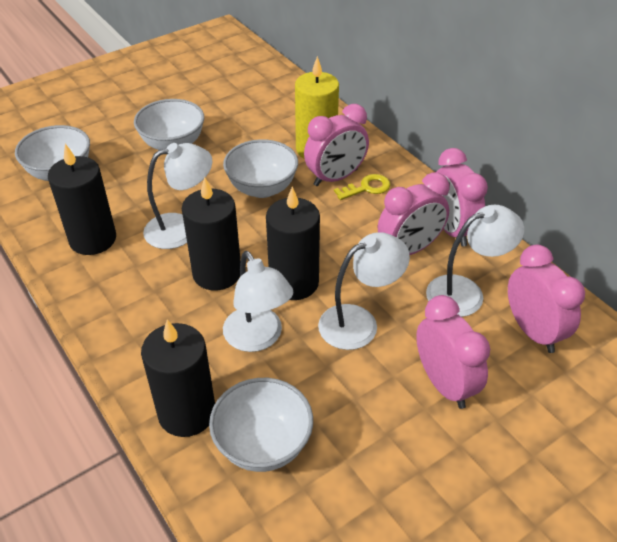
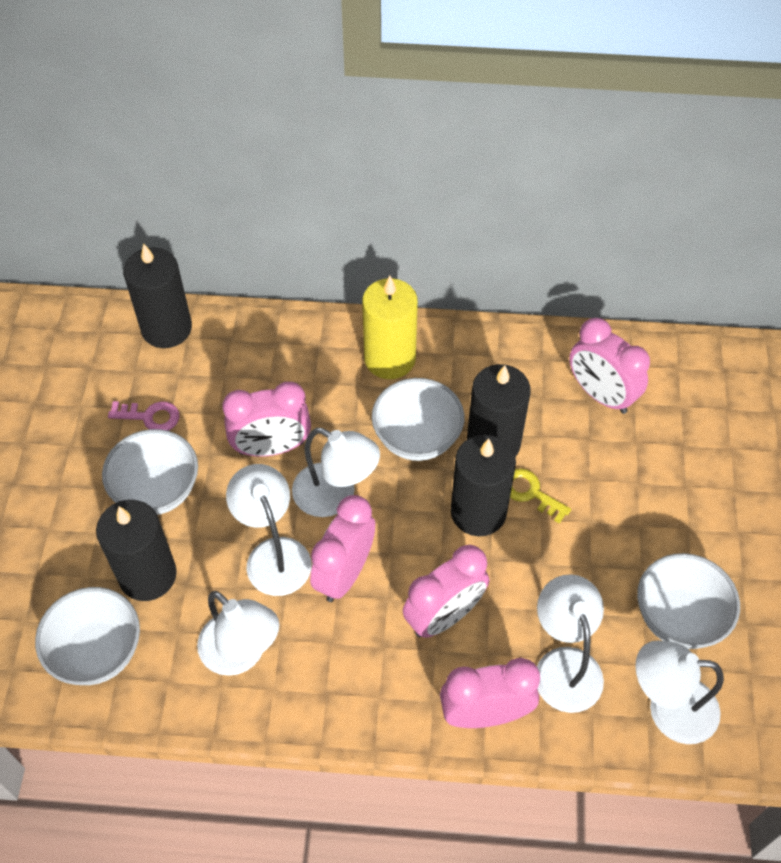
pink key: none = 0 -> [108,401,179,431] = 1
white lamp: [143,143,212,249] [223,251,294,352] [318,232,410,350] [426,205,524,317] = 4 -> [197,591,280,676] [226,464,311,596] [292,428,380,517] [537,575,604,713] [635,640,724,744] = 5

